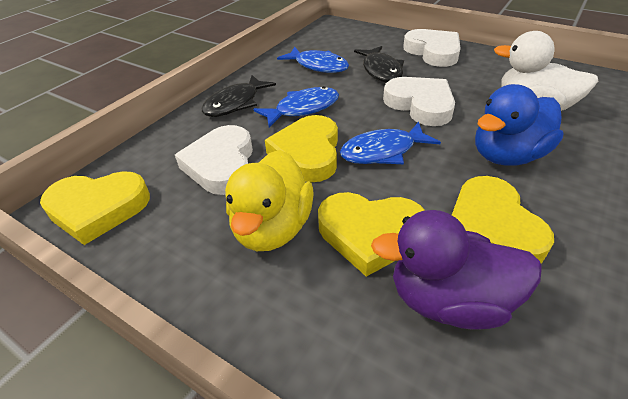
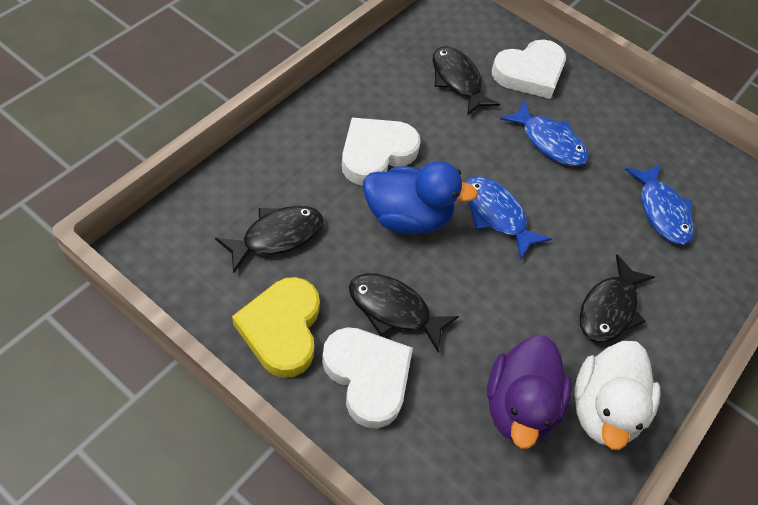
black fish: [202,75,276,117] [354,46,404,82] = 2 -> [215,206,324,274] [349,273,459,353] [433,46,500,116] [580,254,655,343] = 4
yellow duck: [225,150,314,251] = 1 -> none = 0
yellow heart: [40,171,150,245] [265,115,338,183] [318,192,425,277] [452,176,554,264] = 4 -> [232,277,320,378] = 1

